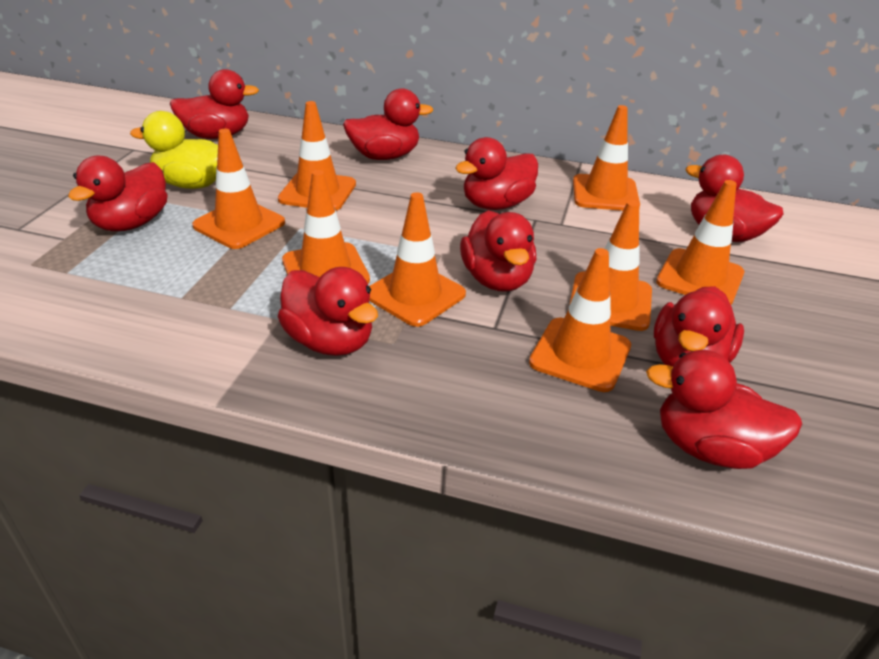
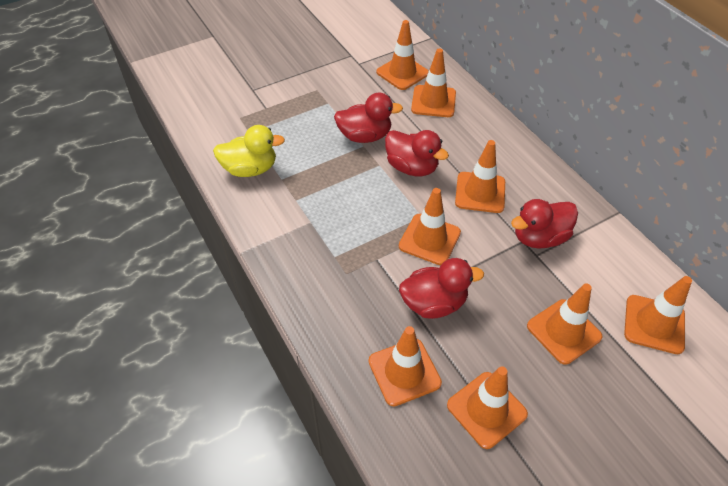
red duck: [68,156,168,231] [170,69,259,139] [278,267,378,356] [343,88,433,160] [455,137,538,210] [460,210,536,292] [646,350,802,469] [654,286,744,367] [685,155,783,242] = 9 -> [334,92,403,143] [385,130,449,176] [399,258,484,319] [511,199,578,249] = 4

